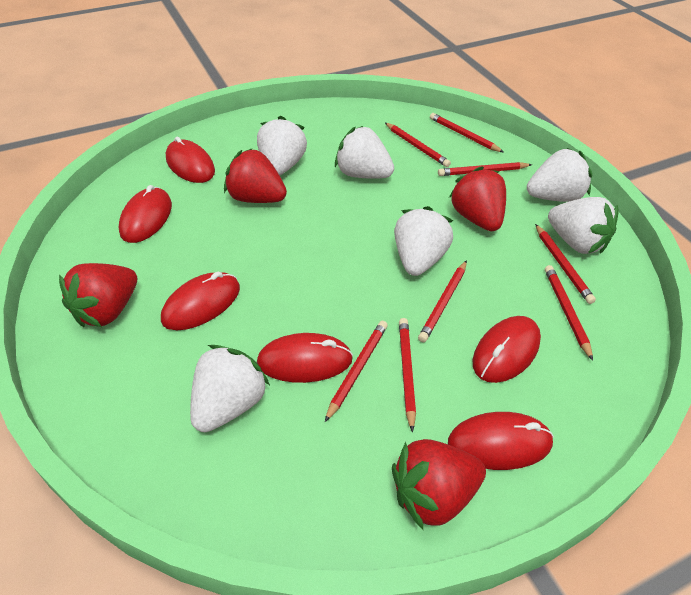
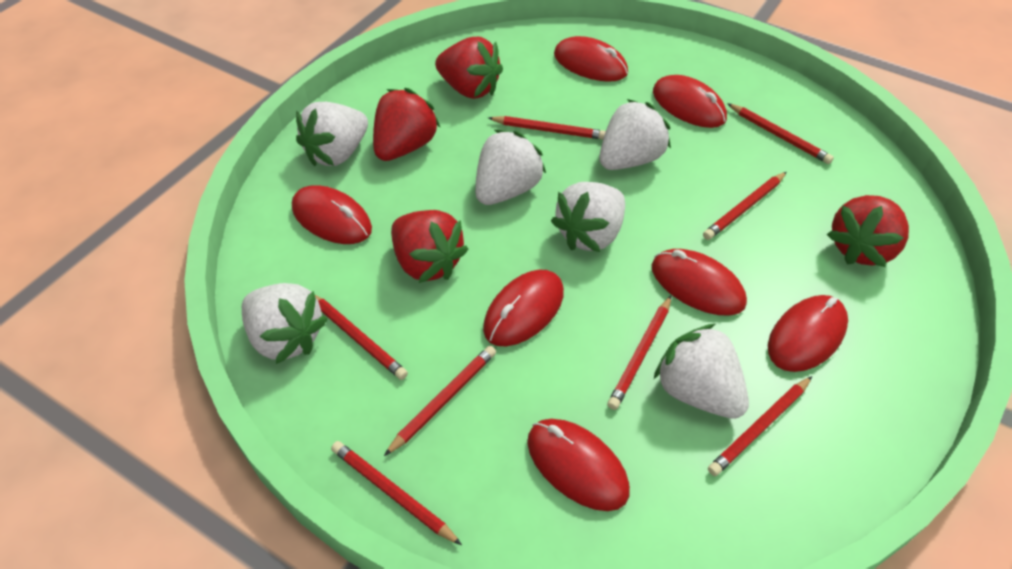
red mouse: [119,185,172,243] [161,272,240,330] [166,137,215,183] [257,333,353,383] [448,412,554,470] [473,316,541,383] = 6 -> [292,185,372,244] [483,270,564,346] [527,419,630,511] [554,36,628,82] [652,249,747,315] [653,75,727,128] [768,295,848,372] = 7

